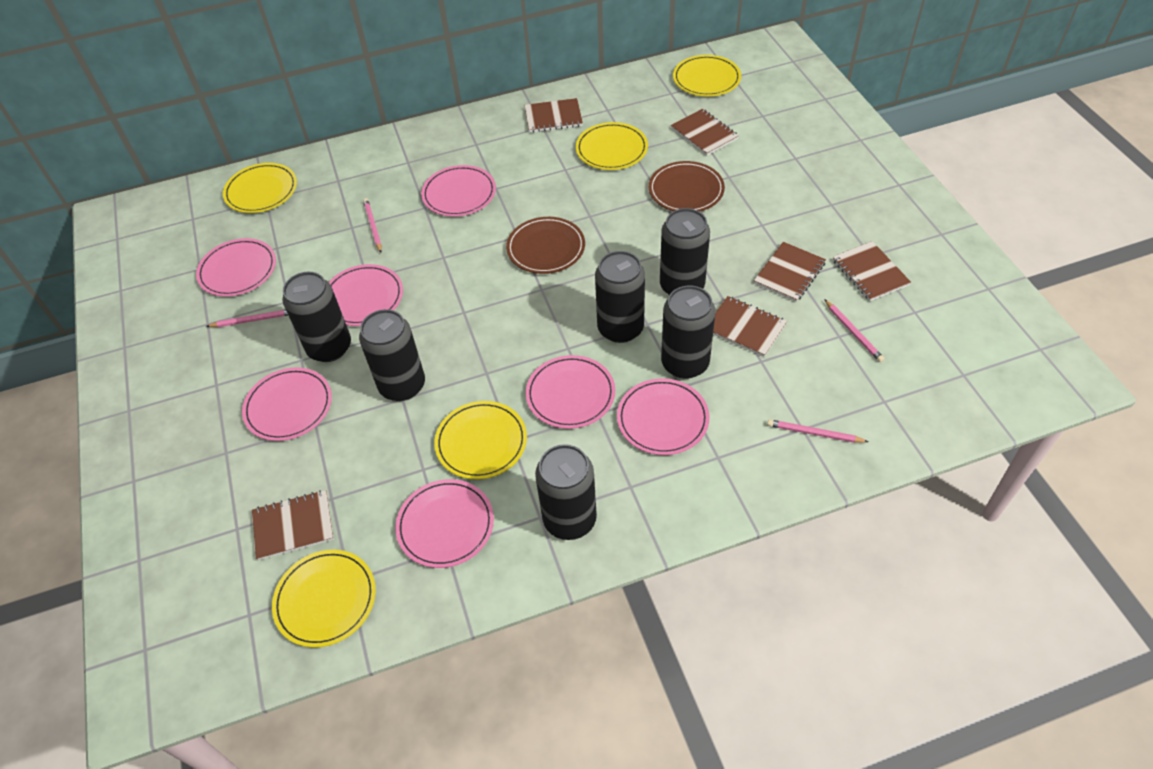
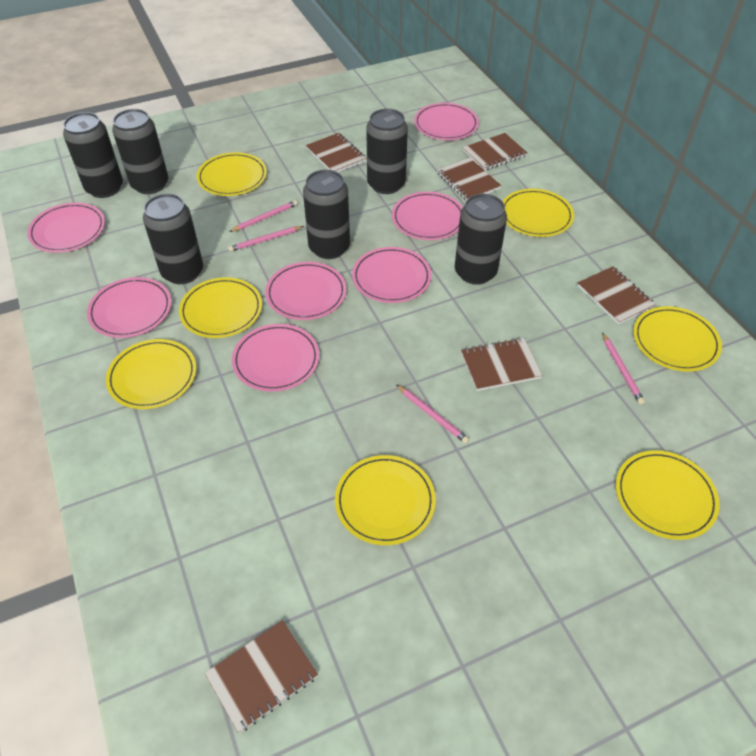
brown plate: [506,217,585,274] [649,161,725,212] = 2 -> none = 0
yellow plate: [223,163,297,213] [272,550,376,648] [434,401,527,479] [576,122,648,170] [673,55,741,97] = 5 -> [106,339,196,409] [179,277,262,338] [197,152,267,196] [335,455,436,545] [503,189,574,237] [616,450,720,540] [633,306,722,372] = 7

